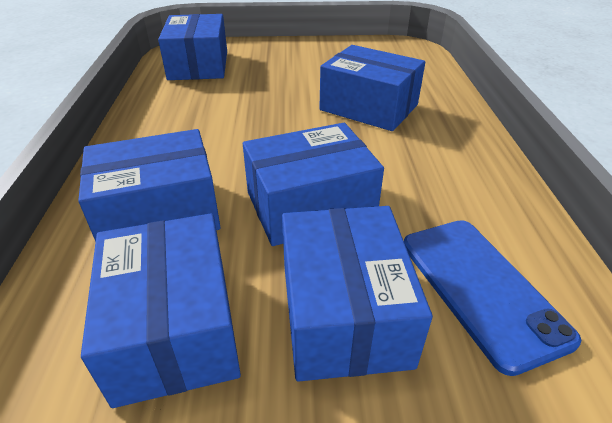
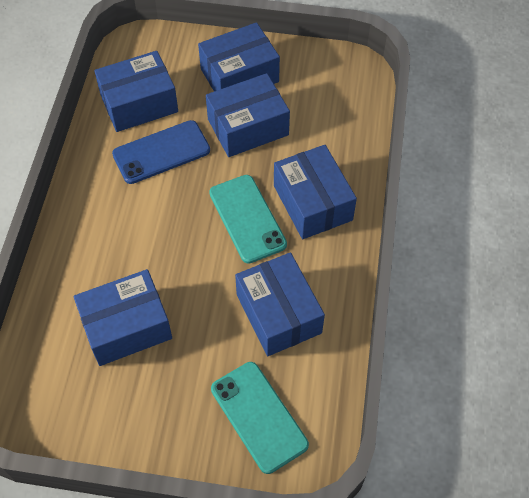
turquoise phone: none = 0 -> [209,175,287,264] [211,362,309,474] = 2

